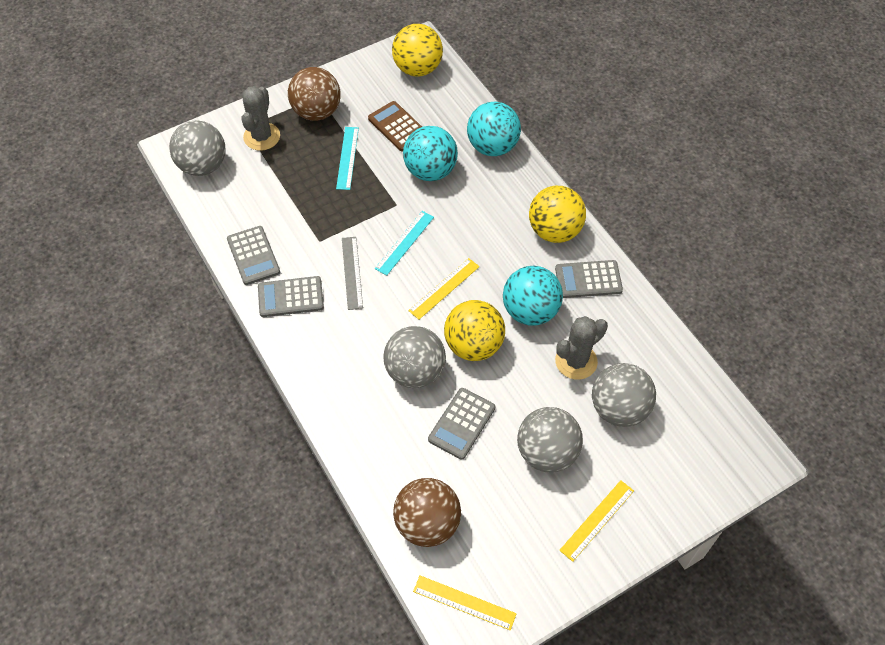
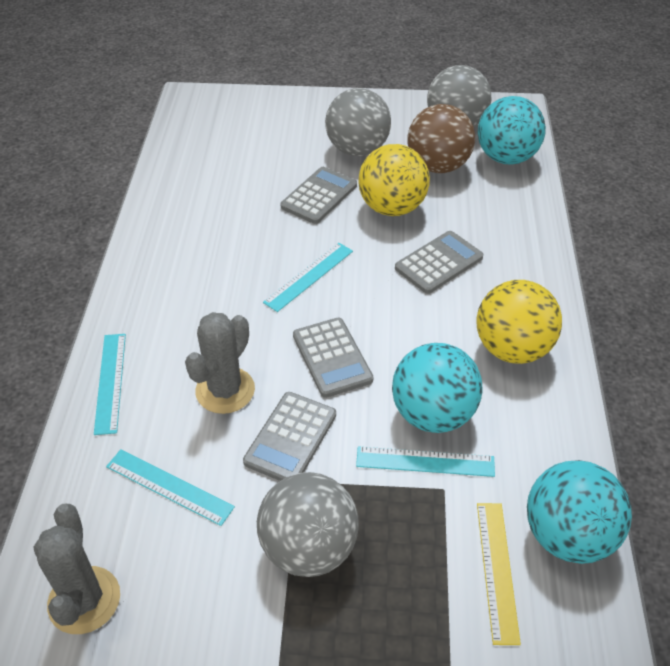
brown ball: [288,67,341,121] [393,478,461,547] = 2 -> [407,104,475,173] = 1
brown calculator: [368,101,422,151] = 1 -> none = 0
grey ball: [169,120,226,176] [383,326,446,388] [517,407,583,472] [592,363,656,427] = 4 -> [257,472,359,577] [325,88,391,156] [427,65,491,127] = 3
grey ruler: [342,237,363,310] = 1 -> none = 0
turquoise ruler: [336,127,359,190] [375,211,434,276] = 2 -> [94,334,126,435] [106,449,235,526] [263,243,353,312] [356,446,495,477] = 4
yellow ball: [392,24,443,76] [444,300,505,361] [529,186,586,243] = 3 -> [358,144,430,216] [476,280,562,364] = 2
yellow ruler: [408,258,480,319] [413,576,517,630] [559,480,634,562] = 3 -> [477,503,521,645] = 1

